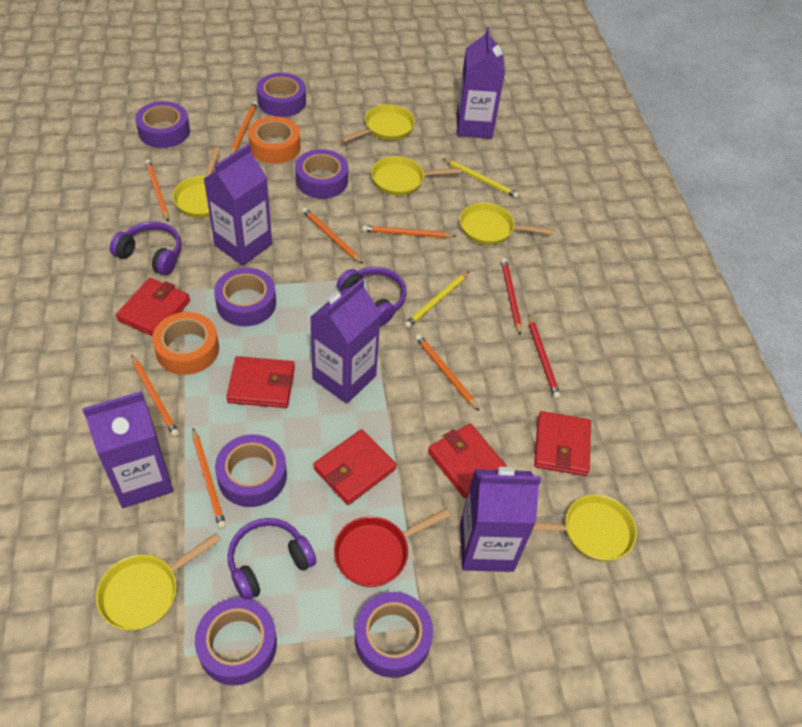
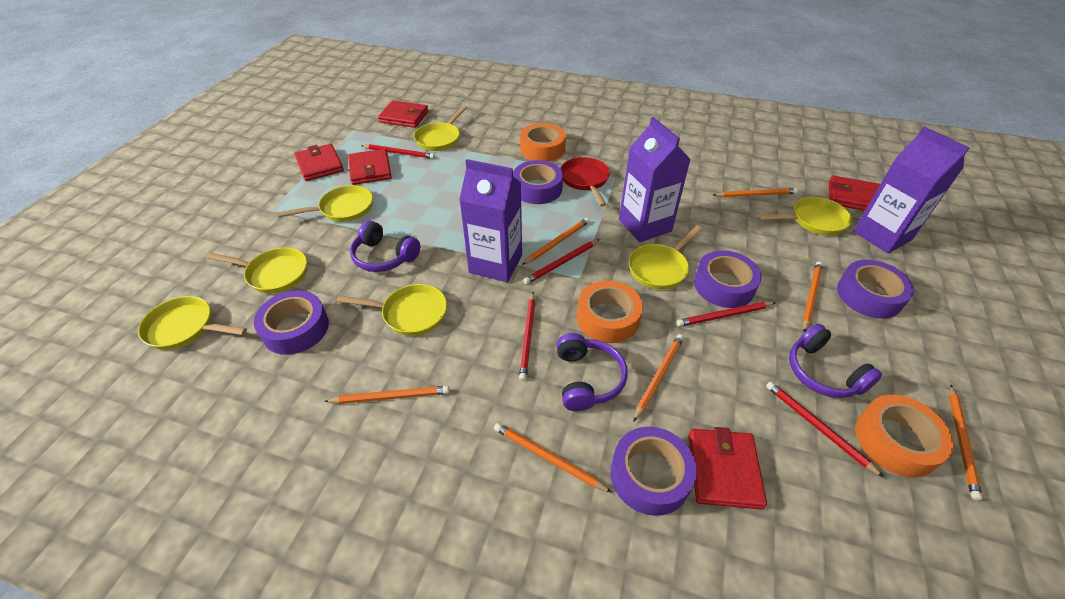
orange tape: [152,312,219,375] [248,116,300,164] = 2 -> [520,123,566,162] [577,281,643,343] [855,395,954,477] = 3
purple carton: [82,391,173,508] [204,144,272,266] [310,279,381,404] [457,27,505,139] [460,467,541,572] = 5 -> [459,159,522,282] [619,117,691,242] [853,126,969,254] = 3
purple tape: [135,101,190,148] [195,598,277,686] [214,267,276,326] [215,434,287,507] [257,73,306,117] [295,149,348,199] [355,592,433,678] = 7 -> [254,290,329,355] [513,160,563,204] [611,427,697,516] [694,251,762,308] [837,260,914,319] = 5
red pencil: [501,258,521,336] [528,314,560,399] = 2 -> [361,144,435,159] [519,292,535,381] [523,239,600,284] [677,302,776,327] [766,382,884,478] = 5
yellow pan: [96,533,220,630] [173,147,220,218] [341,104,415,143] [371,156,462,196] [460,202,554,245] [533,494,637,562] = 6 -> [138,296,247,350] [206,247,307,293] [277,185,373,222] [337,284,447,336] [414,106,467,151] [628,226,702,289] [760,197,852,235] = 7
yellow pencil: [404,271,470,328] [443,159,519,198] = 2 -> none = 0

